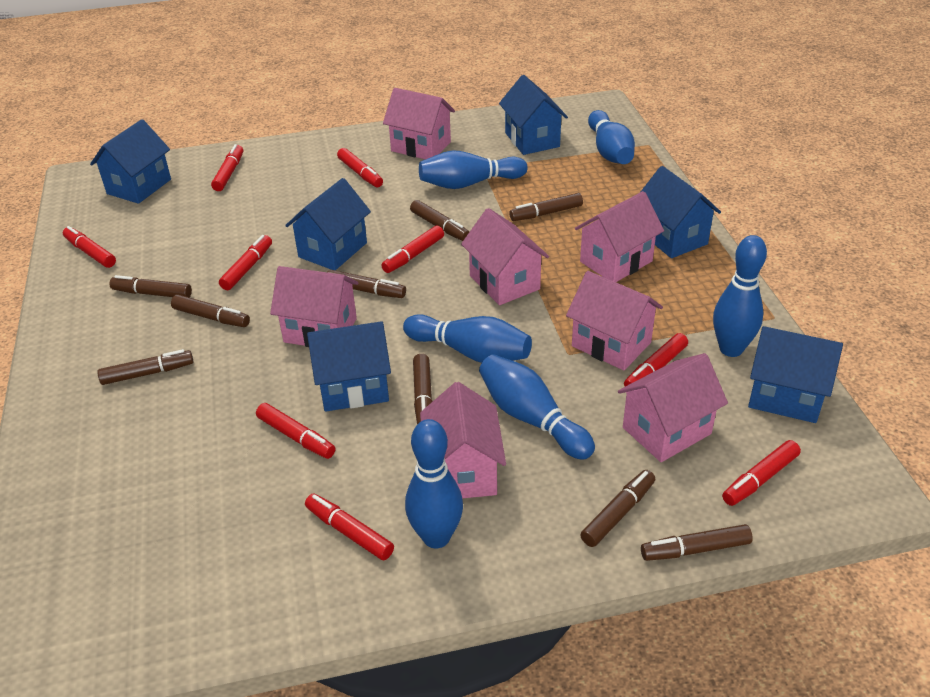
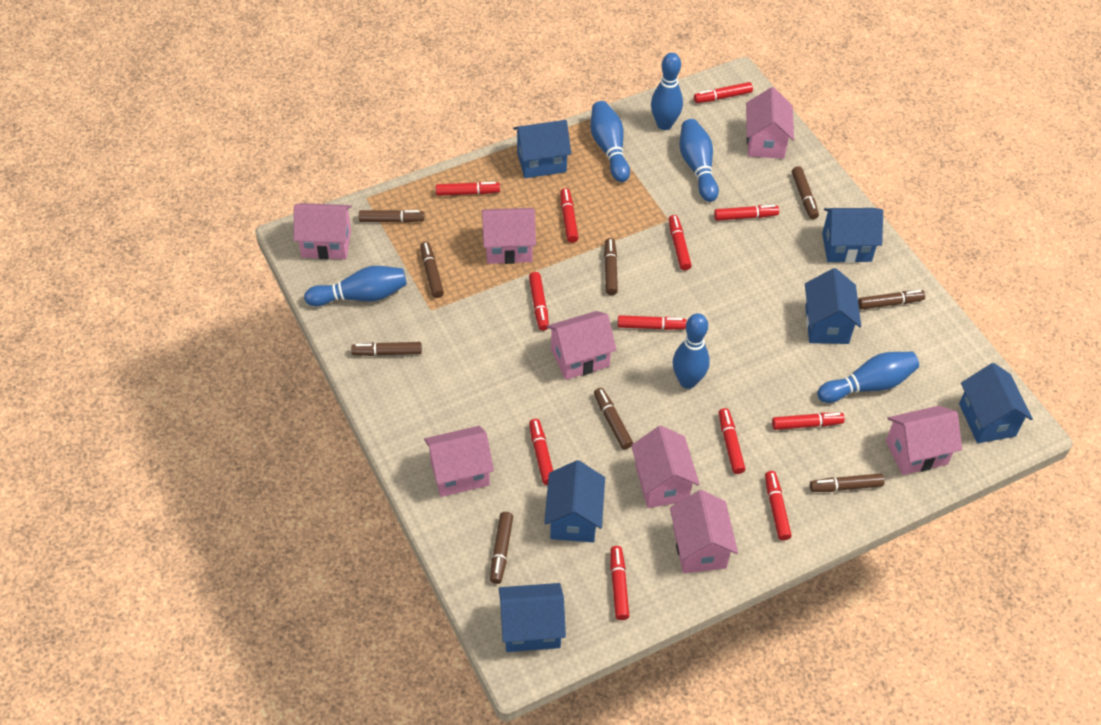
pink house: [270,266,358,347] [383,88,455,159] [420,382,506,498] [461,208,549,305] [566,271,663,371] [575,191,664,282] [618,353,728,462] = 7 -> [294,203,352,259] [424,426,494,497] [482,208,536,264] [547,311,616,380] [631,426,699,508] [670,490,738,573] [746,87,794,159] [886,406,962,475] = 8
red marker: [63,226,116,268] [211,144,243,191] [219,235,272,290] [256,403,336,459] [305,493,394,560] [337,148,383,187] [381,226,444,273] [624,333,688,386] [722,440,801,506] = 9 -> [436,182,500,196] [529,272,549,331] [529,419,553,485] [560,188,578,243] [610,546,629,620] [618,315,687,330] [669,215,692,270] [694,82,753,103] [714,205,779,221] [719,408,745,474] [765,471,792,540] [772,413,845,430] = 12

